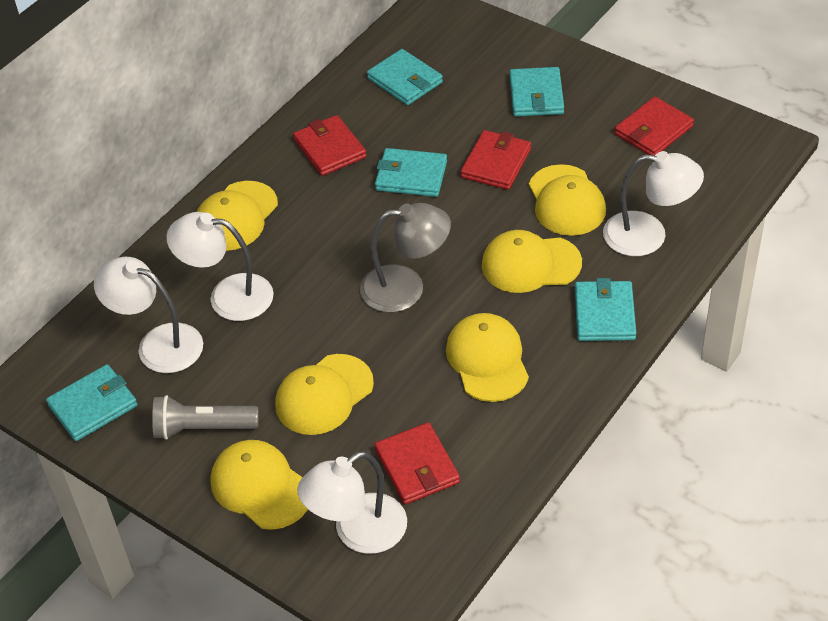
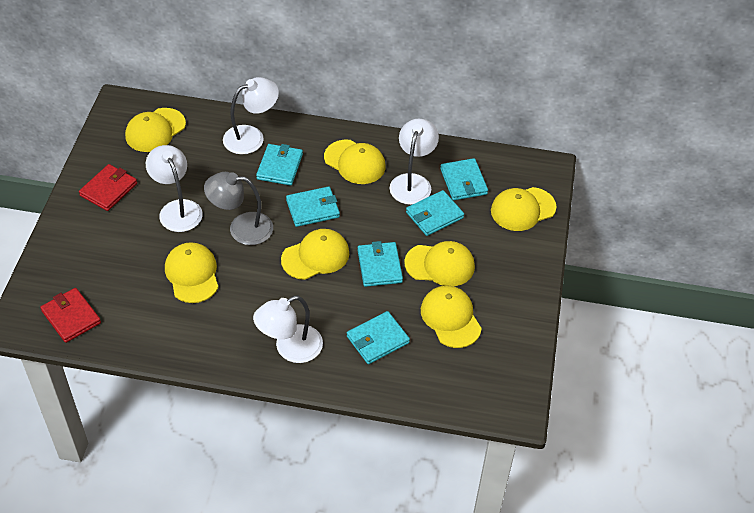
grey flashlight: [152,395,259,440] = 1 -> none = 0
red wallet: [293,115,367,176] [374,422,460,504] [461,130,531,190] [615,97,694,156] = 4 -> [40,288,101,343] [79,164,137,211] = 2
turquoise wallet: [46,364,138,441] [367,49,443,105] [375,148,447,197] [510,67,564,116] [575,278,636,341] = 5 -> [256,144,303,186] [286,187,340,227] [347,311,410,364] [358,241,403,287] [406,190,464,236] [440,158,488,200] = 6
yellow cap: [197,181,278,251] [211,440,308,530] [275,354,374,435] [446,313,529,402] [482,230,582,293] [529,164,606,236] = 6 -> [125,108,186,152] [165,242,219,303] [281,229,349,280] [324,140,386,184] [404,241,475,286] [421,286,482,348] [491,187,556,231] = 7

